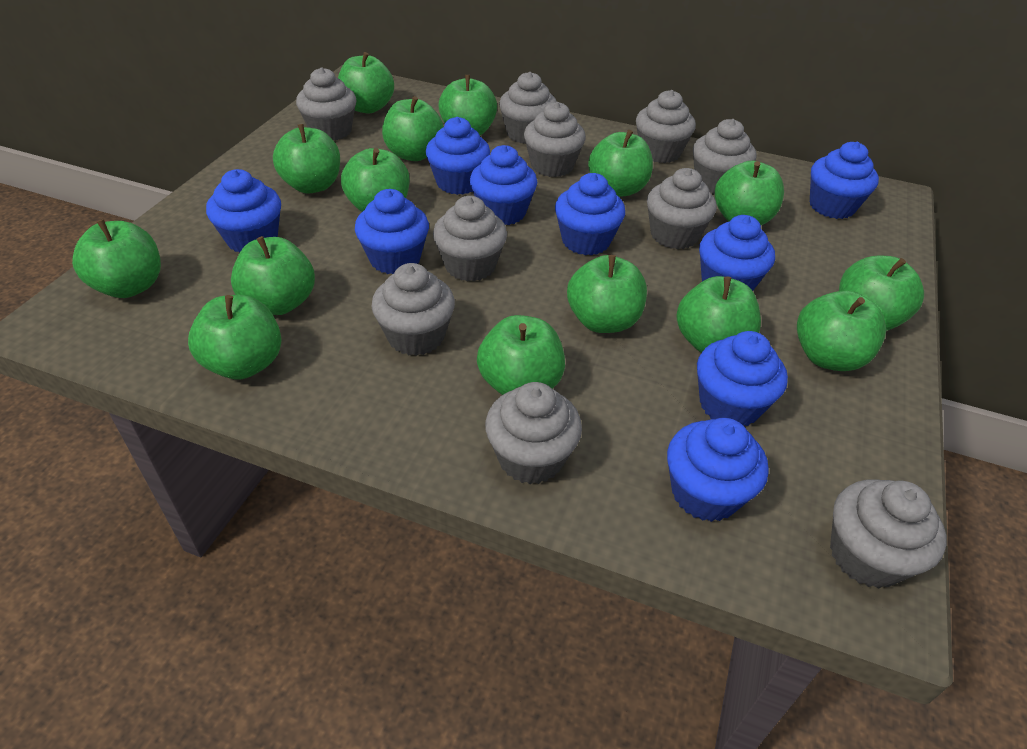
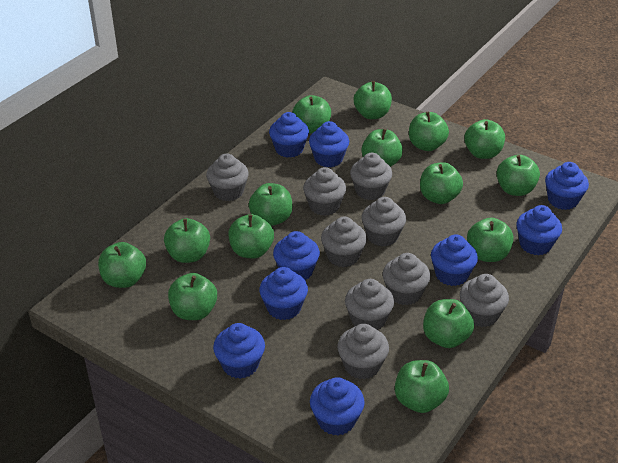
grey cupcake: [296,67,356,140] [371,263,455,356] [433,196,507,281] [485,382,582,484] [499,72,557,144] [524,102,586,177] [636,90,696,163] [647,168,717,249] [693,119,756,194] [830,479,947,588] = 10 -> [206,154,249,201] [303,167,346,216] [321,216,367,267] [337,324,389,379] [345,279,394,330] [350,153,392,200] [362,197,406,247] [383,253,430,305] [460,274,509,327] = 9

